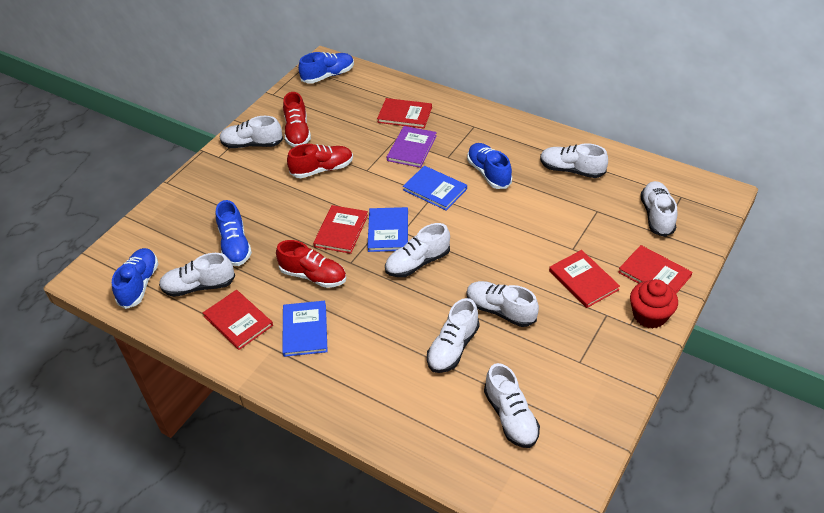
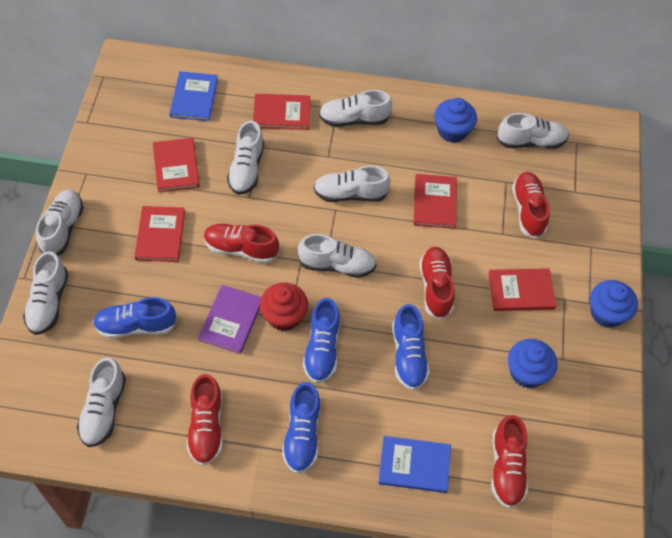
blue book: [282,301,328,357] [367,207,408,252] [403,166,467,210] = 3 -> [170,71,218,121] [379,436,451,493] = 2
blue cupcake: none = 0 -> [434,98,477,143] [508,339,558,388] [590,280,638,328] = 3
red shoe: [276,240,346,288] [283,92,311,147] [287,144,353,178] = 3 -> [186,374,223,466] [204,224,279,263] [419,247,455,319] [491,415,528,508] [512,172,550,239] = 5

